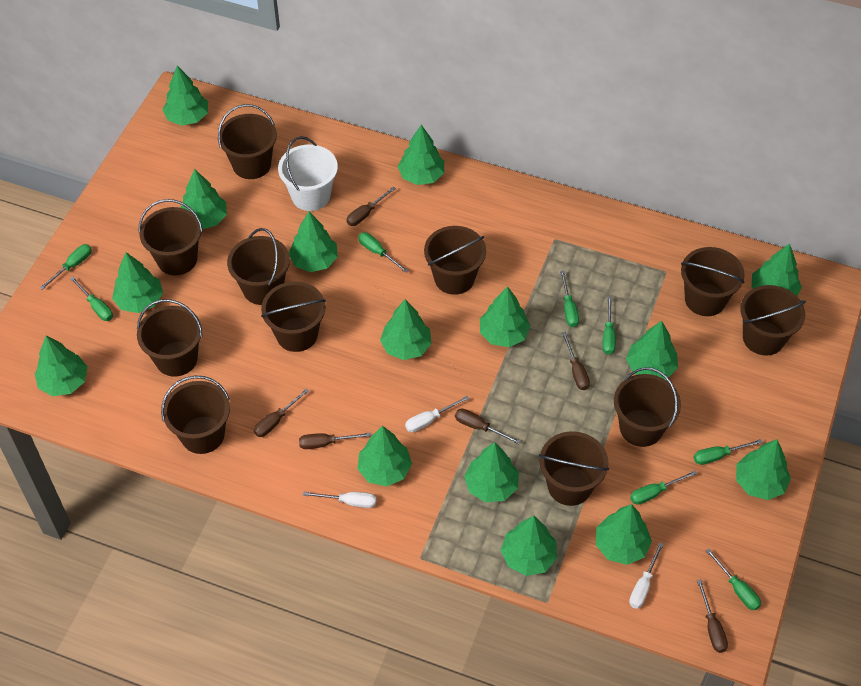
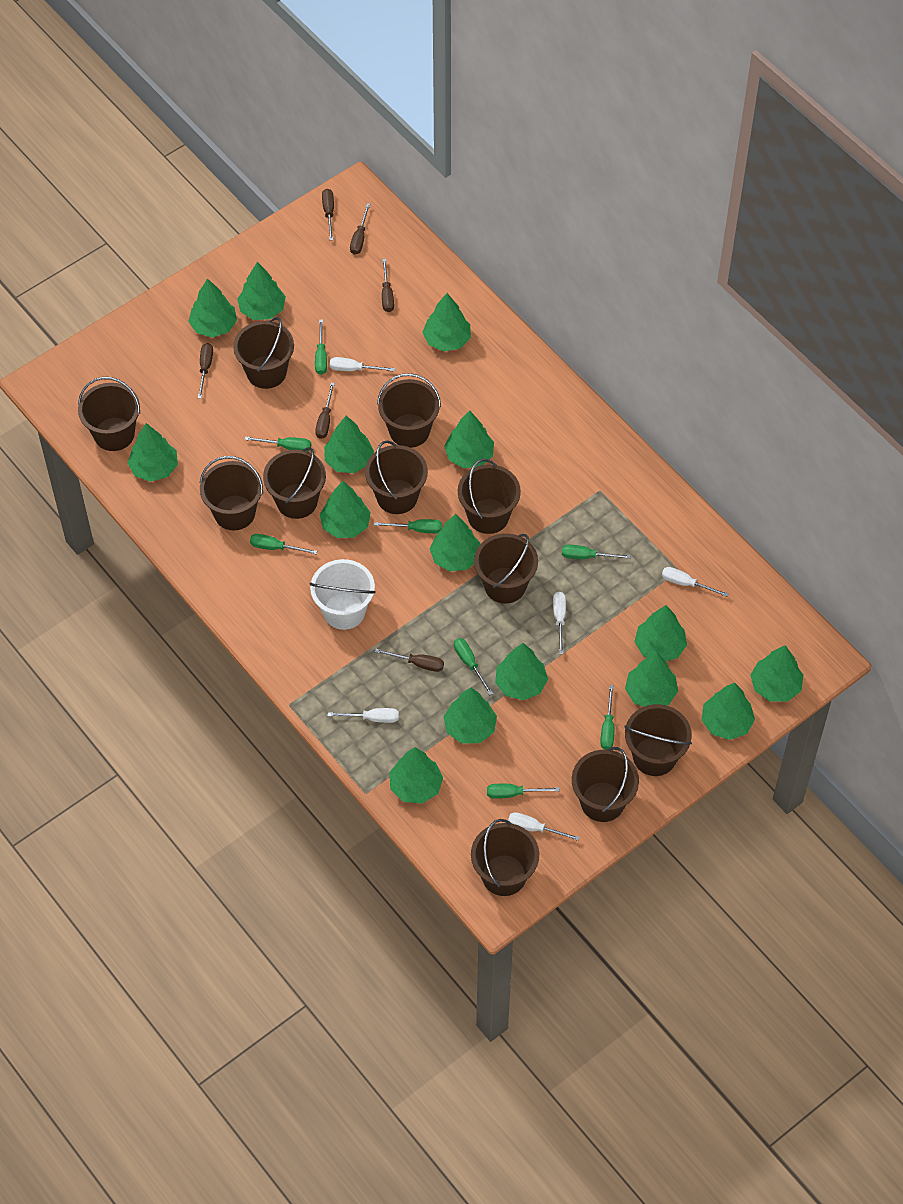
white screwdriver: [303,492,376,508] [405,396,469,432] [629,542,664,609] = 3 -> [328,708,399,723] [330,357,395,372] [508,812,579,841] [553,592,566,654] [662,567,728,597] = 5

